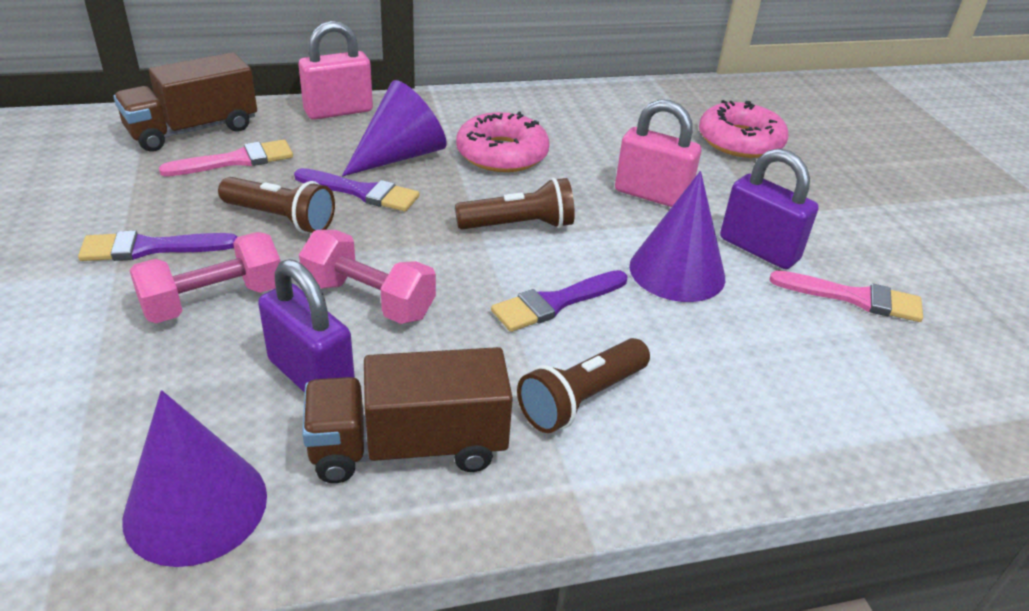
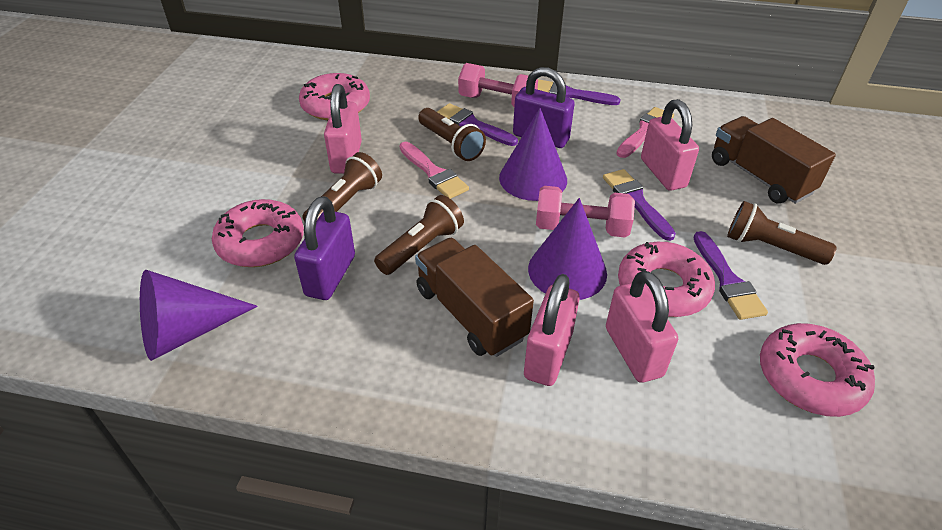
brown flashlight: [218,177,335,233] [455,178,575,229] [517,338,650,433] = 3 -> [302,152,382,222] [374,195,464,275] [418,108,486,161] [727,201,837,265] = 4
pink donut: [456,112,549,172] [699,100,789,158] = 2 -> [212,199,304,267] [299,73,370,120] [618,242,715,317] [760,323,875,417] = 4
pink padlock: [298,21,373,120] [615,99,701,207] = 2 -> [324,84,362,174] [524,274,580,386] [606,271,678,383] [641,99,699,191] = 4
purple brush: [78,230,238,261] [294,168,419,211] [491,270,627,332] = 3 -> [437,103,518,146] [537,79,621,105] [603,169,676,241] [693,231,768,320] = 4

